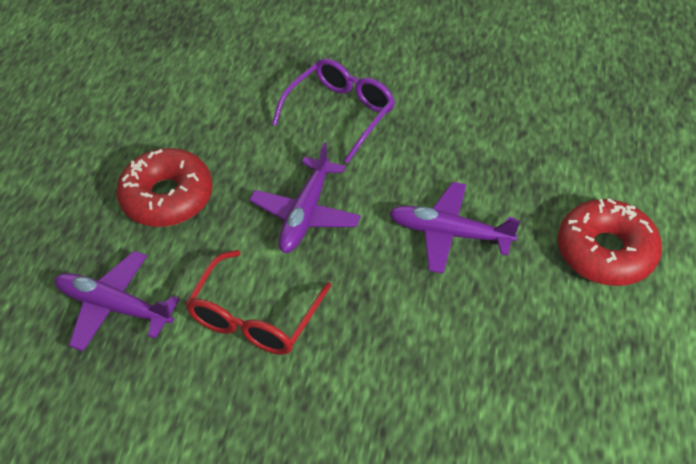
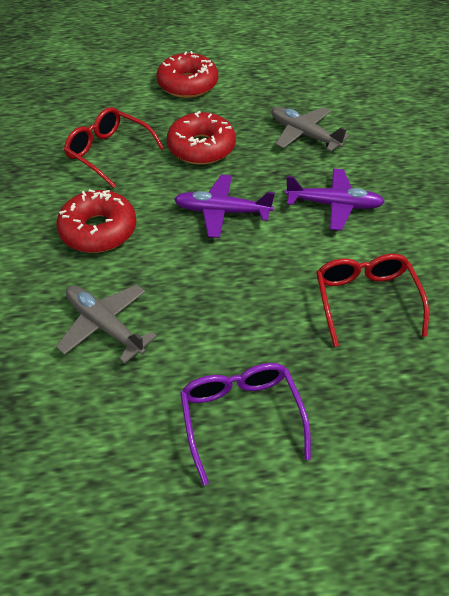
grey plane: none = 0 -> [56,285,157,364] [271,107,350,152] = 2
purple plane: [55,251,180,352] [249,142,361,253] [389,182,520,273] = 3 -> [174,175,275,238] [285,169,385,231] = 2
red donut: [116,148,213,227] [558,198,662,286] = 2 -> [56,189,137,253] [156,51,218,98] [167,111,236,165] = 3
red glasses: [185,250,331,355] = 1 -> [64,107,164,188] [316,254,429,347] = 2

